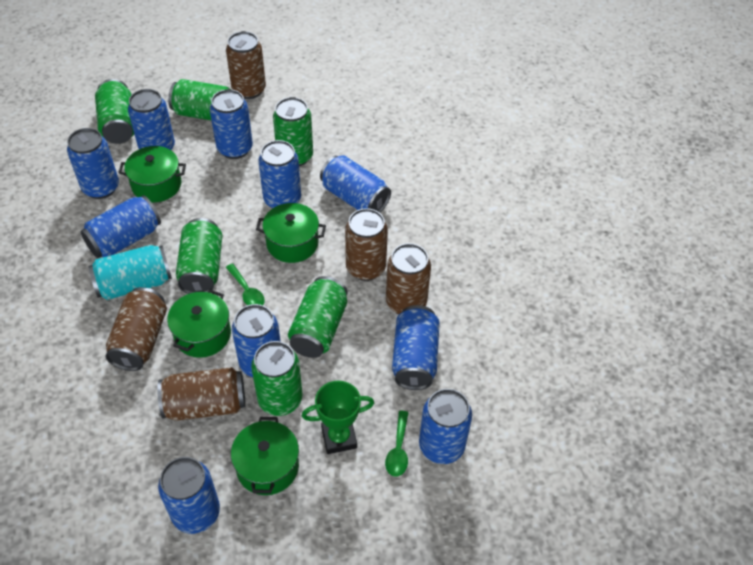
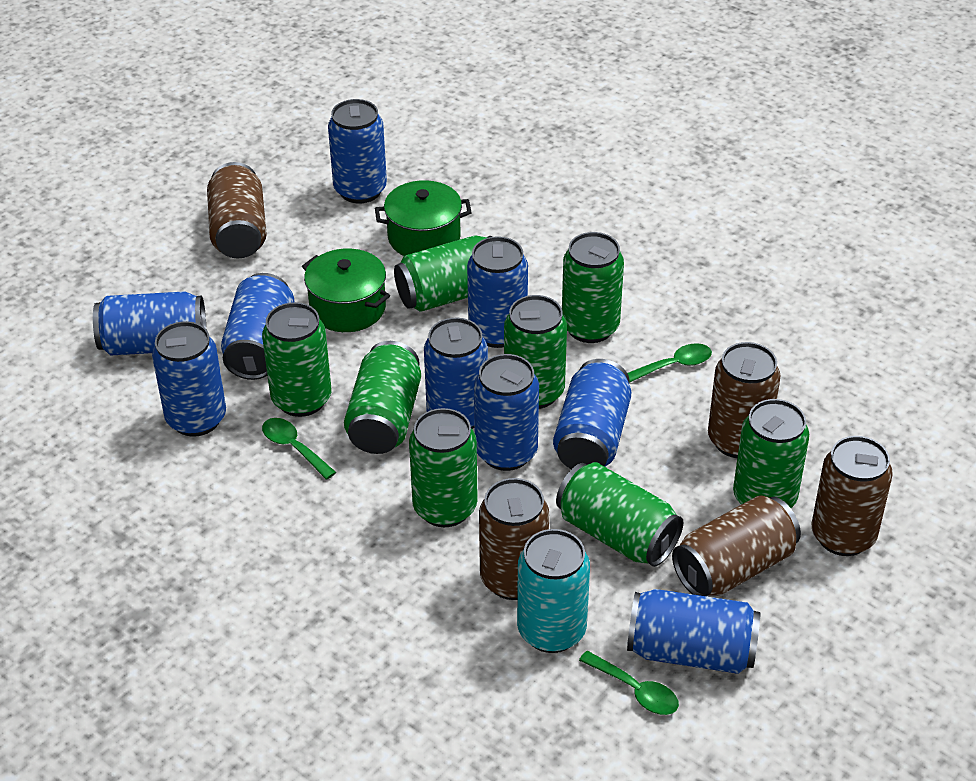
blue can: [67,128,119,199] [80,195,161,258] [128,89,175,150] [158,457,220,534] [210,89,253,159] [232,304,281,377] [259,140,301,209] [320,155,391,213] [392,305,440,390] [419,389,472,464] = 10 -> [93,291,206,356] [152,321,226,437] [221,273,295,380] [328,99,387,203] [424,318,488,429] [467,236,528,348] [474,354,539,471] [553,359,631,469] [627,589,761,674] = 9
green can: [95,79,134,144] [168,79,230,120] [176,218,222,294] [251,341,302,416] [273,97,313,166] [288,276,348,358] = 6 -> [262,302,331,417] [344,341,421,454] [394,235,493,312] [409,408,478,527] [504,295,567,409] [556,462,683,567] [562,232,624,343] [733,399,809,508] = 8
green pot: [119,146,186,202] [167,289,231,358] [231,417,299,495] [256,203,326,263] = 4 -> [302,248,390,332] [375,180,472,256] = 2
green spoon: [226,264,265,305] [385,411,409,477] = 2 -> [262,418,336,480] [579,651,679,715] [627,343,712,383] = 3
green trophy: [302,380,374,454] = 1 -> none = 0

